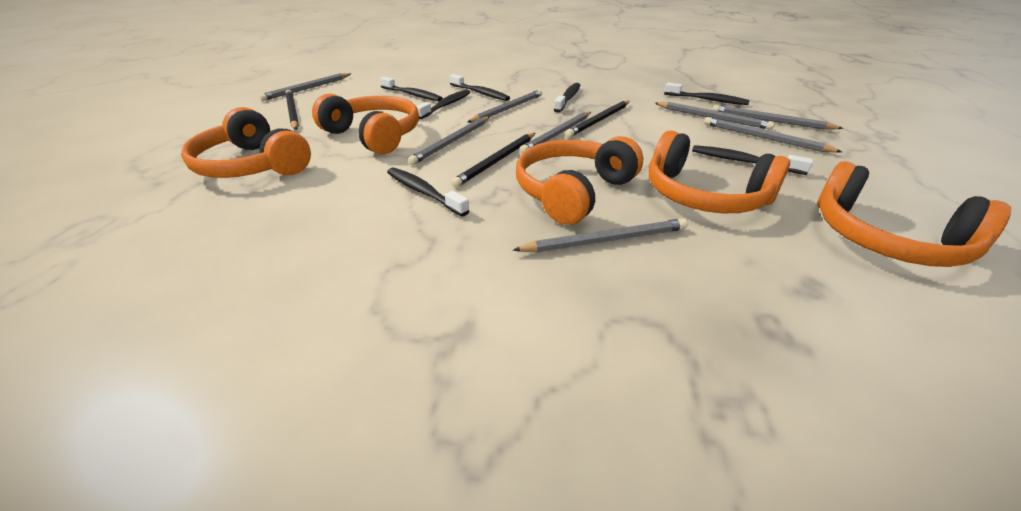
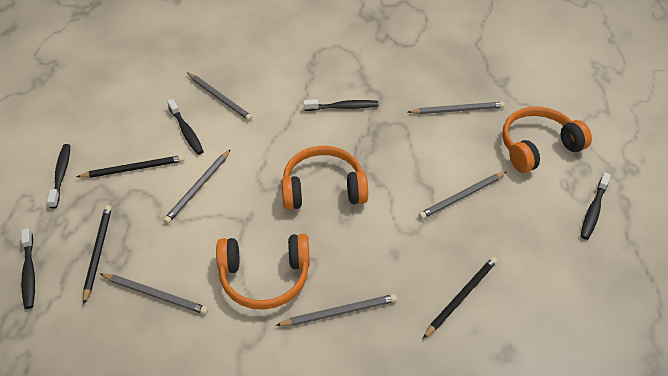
black toothbrush: [380,77,443,101] [387,168,470,216] [416,90,470,120] [450,74,510,101] [554,83,580,113] [664,82,750,105] [692,145,813,175] = 7 -> [21,228,35,309] [47,144,70,208] [167,99,204,155] [303,99,378,111] [581,172,611,240] = 5
grey pencil: [259,73,351,101] [408,117,489,165] [467,90,542,123] [513,218,687,253] [519,112,591,153] [655,102,775,130] [704,117,842,153] [712,105,844,130] = 8 -> [100,274,208,315] [163,149,231,224] [188,73,252,121] [276,294,397,326] [408,102,505,114] [419,172,506,219] = 6
orange headphones: [181,107,311,178] [312,94,419,155] [516,136,643,225] [649,130,790,213] [817,161,1011,267] = 5 -> [216,234,310,310] [281,146,368,210] [502,107,592,173] = 3

